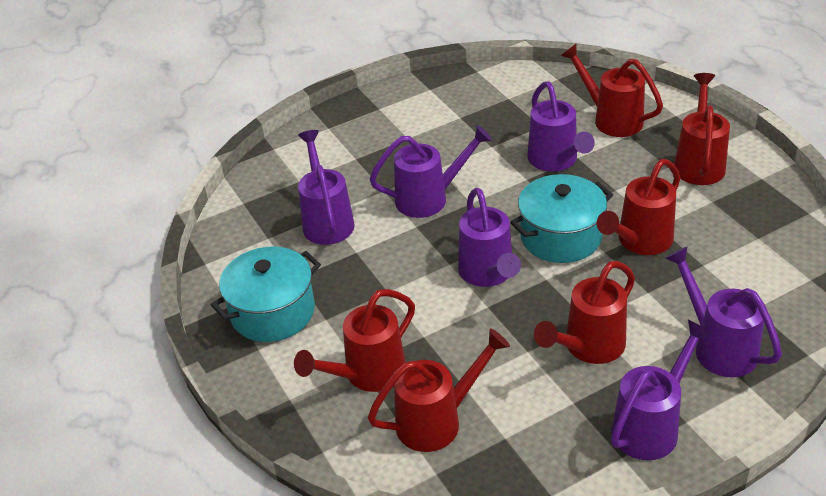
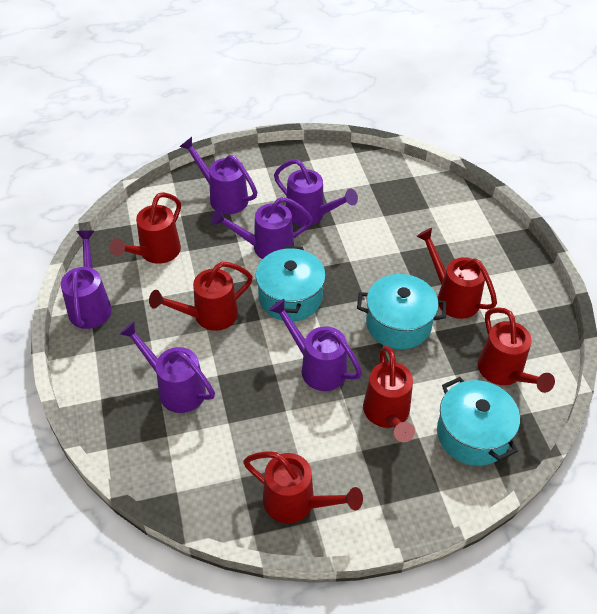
turquoise pot: [211,247,321,342] [510,174,613,263] = 2 -> [256,246,326,321] [357,274,446,349] [437,377,520,466] = 3

